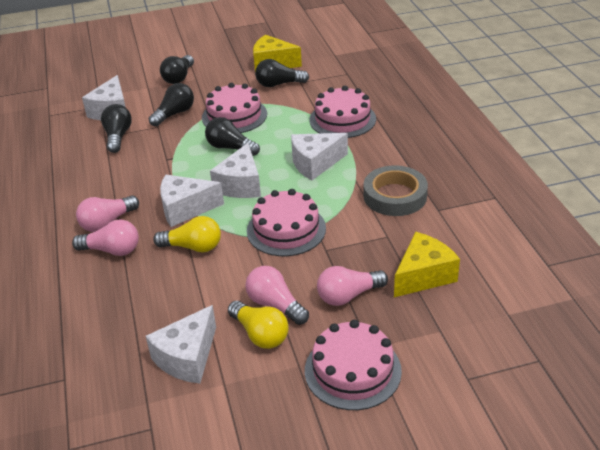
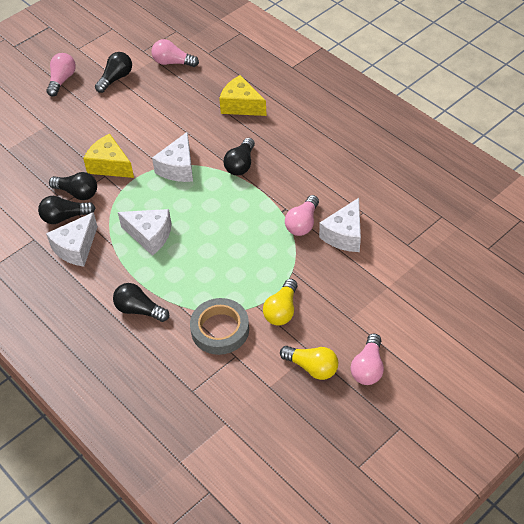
pink cake: [202,83,267,133] [247,189,326,256] [305,320,402,410] [309,86,376,138] = 4 -> none = 0
white cheese: [82,75,126,120] [146,305,216,384] [160,175,224,227] [210,143,261,198] [291,133,348,180] = 5 -> [46,212,98,267] [118,209,171,256] [152,132,193,182] [319,198,361,252] = 4

